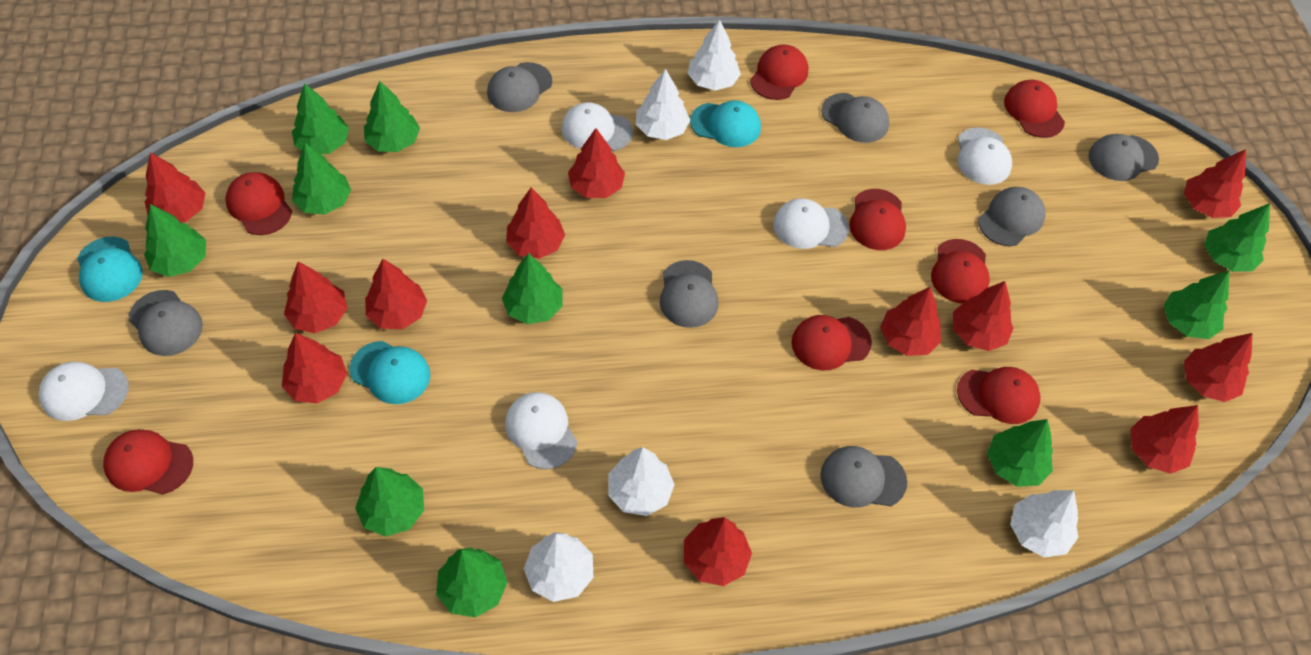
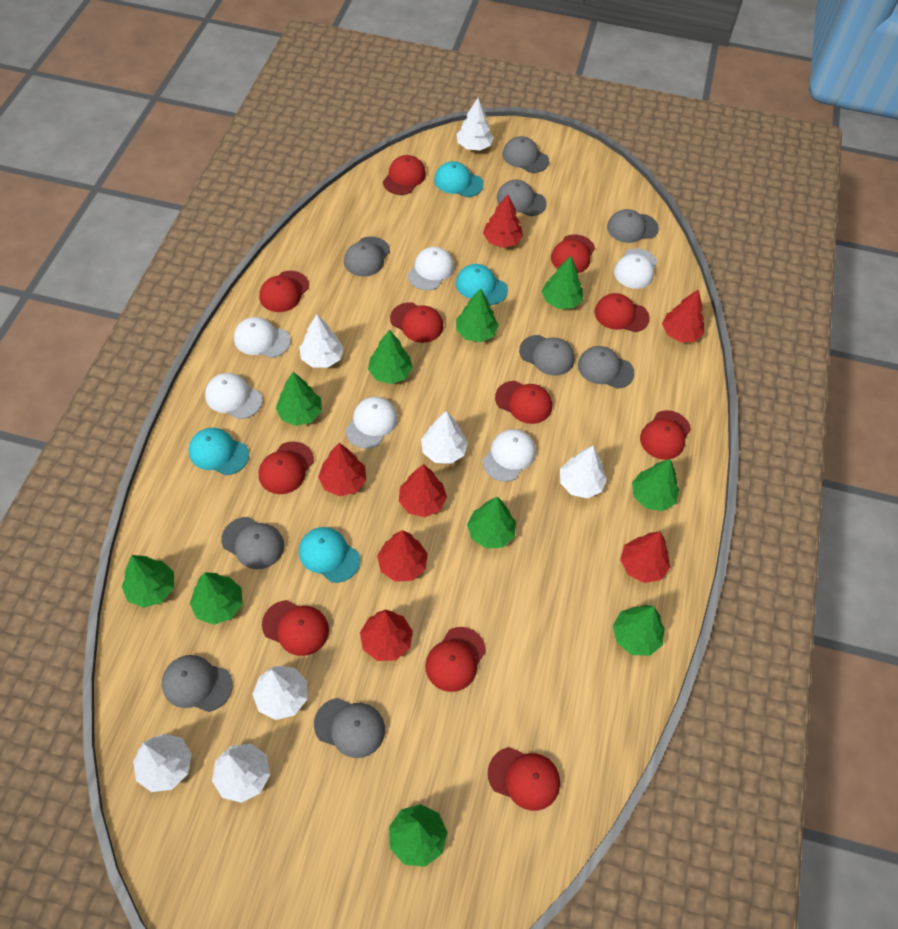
grey cap: [128,290,203,356] [487,62,552,112] [660,260,719,328] [820,446,907,507] [821,93,889,143] [978,187,1046,246] [1088,134,1159,181] = 7 -> [162,655,233,712] [221,517,284,569] [314,698,385,758] [344,236,390,277] [497,180,547,216] [502,136,549,173] [519,335,575,376] [578,346,634,389] [607,209,659,243] = 9
red cap: [103,429,193,495] [226,172,292,235] [750,44,808,100] [792,315,872,371] [849,189,906,250] [931,239,990,303] [957,367,1041,424] [1004,80,1065,138] = 8 -> [259,271,309,312] [259,441,314,494] [262,600,329,656] [383,155,426,195] [390,302,443,343] [425,627,486,692] [488,747,560,811] [495,381,552,424] [551,234,595,273] [594,293,650,332] [640,410,691,460] = 11
red tree: [145,152,206,223] [282,333,347,404] [284,261,347,333] [365,259,427,329] [506,187,565,259] [568,128,625,198] [684,517,752,586] [880,287,941,356] [953,281,1013,351] [1130,405,1199,474] [1184,149,1246,218] [1184,333,1252,402] = 12 -> [318,443,366,496] [360,610,413,661] [377,530,428,582] [399,464,447,517] [483,194,523,248] [620,532,670,583] [662,290,704,342] = 7
turquoise cap: [77,237,143,302] [349,341,430,404] [690,100,761,147] = 3 -> [189,428,249,475] [299,527,360,583] [434,161,483,197] [456,264,508,305] = 4
white cap: [39,362,129,421] [505,392,577,469] [561,102,633,151] [773,198,849,249] [957,127,1012,185] = 5 -> [205,373,262,419] [234,317,290,358] [346,397,398,449] [408,247,454,290] [483,429,536,482] [614,248,657,289] = 6
white tree: [524,532,593,602] [608,447,675,516] [636,69,690,140] [687,20,741,91] [1010,490,1079,558] = 5 -> [133,734,192,792] [212,744,270,803] [252,666,307,720] [299,314,344,368] [421,411,468,464] [456,98,494,150] [560,446,607,498] = 7

